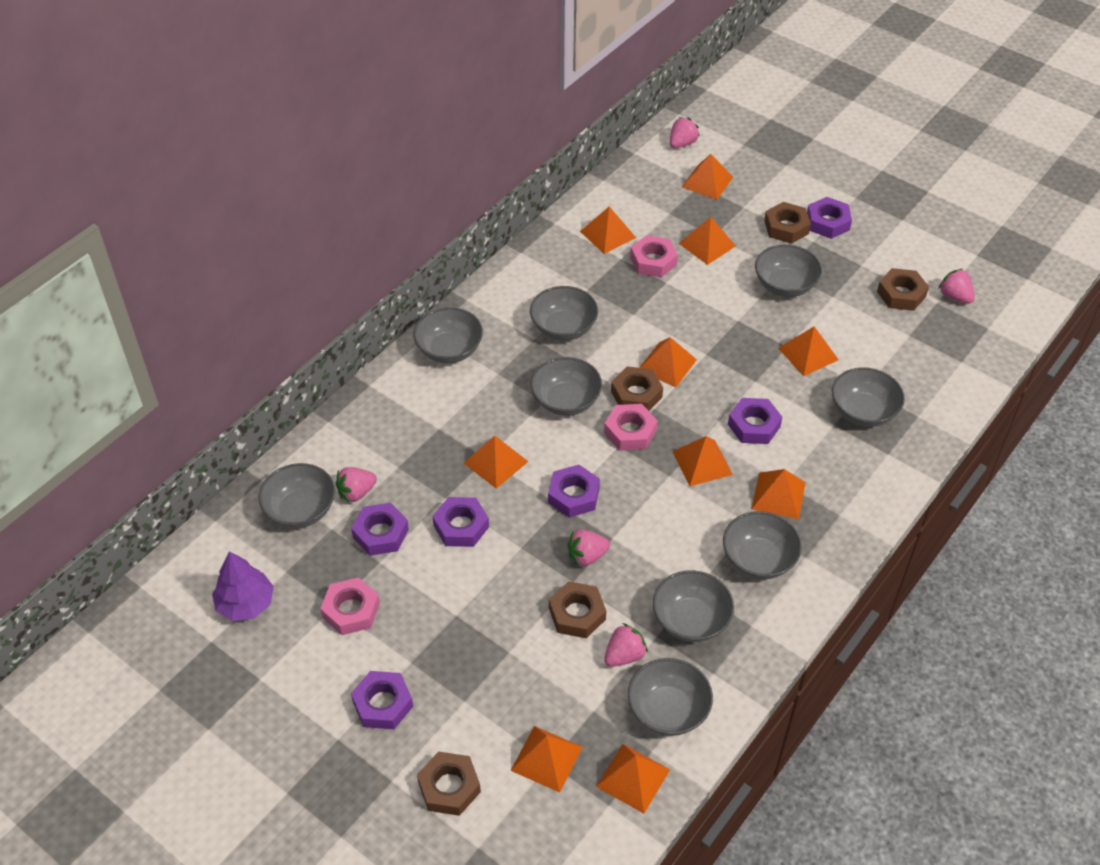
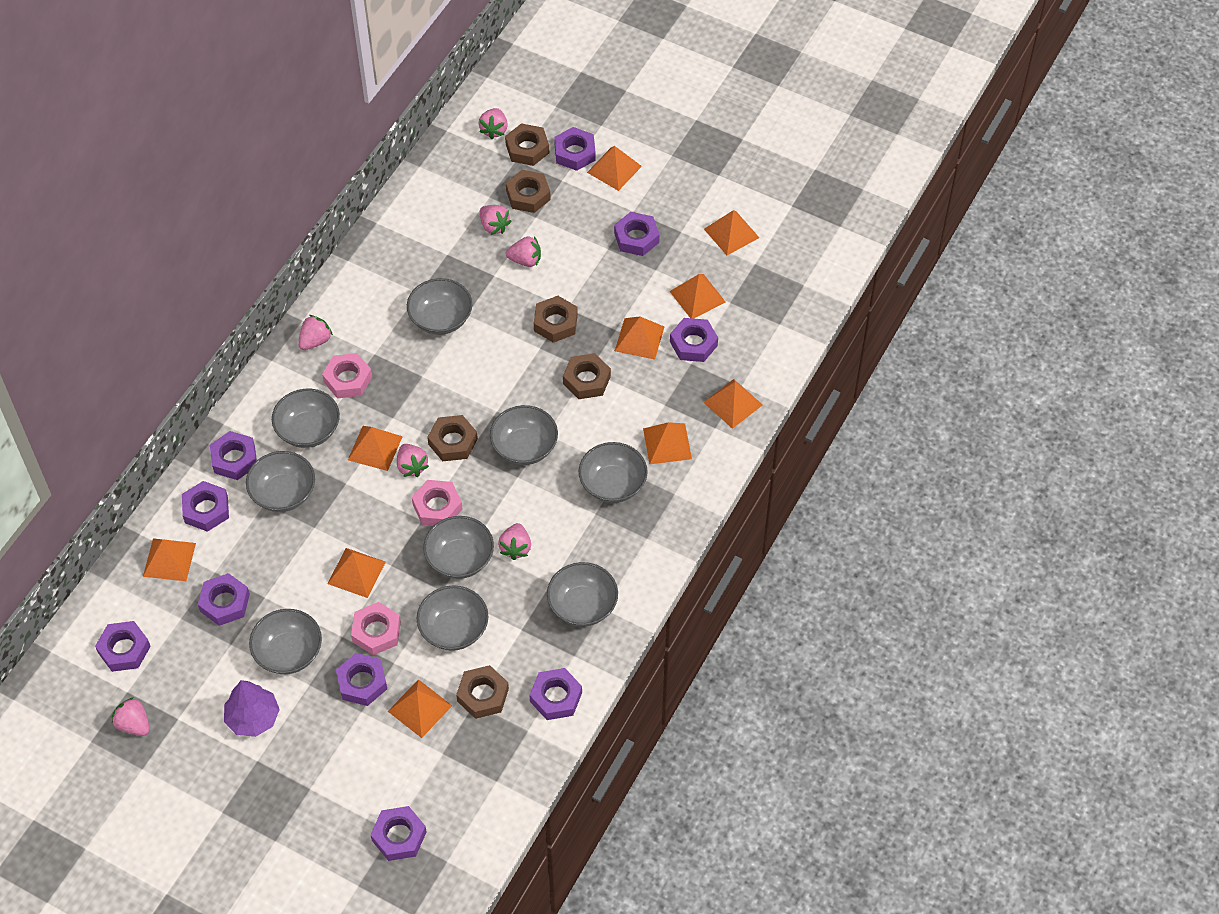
brown nut: [417,752,481,816] [549,581,606,638] [611,366,663,411] [764,202,811,244] [877,268,929,311] = 5 -> [427,415,478,461] [456,665,509,719] [505,123,549,166] [506,170,551,213] [534,296,578,343] [563,353,611,399] = 6
pink strawberry: [336,467,377,503] [568,529,610,567] [604,623,648,667] [670,117,700,148] [939,269,975,304] = 5 -> [112,697,150,736] [298,315,333,350] [397,444,429,477] [479,108,508,139] [480,205,512,235] [498,523,531,560] [505,236,541,267] = 7
purple nut: [351,503,409,556] [351,671,413,729] [433,497,489,547] [548,465,600,517] [728,398,782,444] [807,197,852,239] = 6 -> [95,621,151,672] [182,481,229,532] [198,573,250,626] [210,431,257,480] [336,653,387,706] [370,806,426,861] [529,668,582,720] [554,127,596,171] [614,212,660,256] [670,318,718,362] = 10

